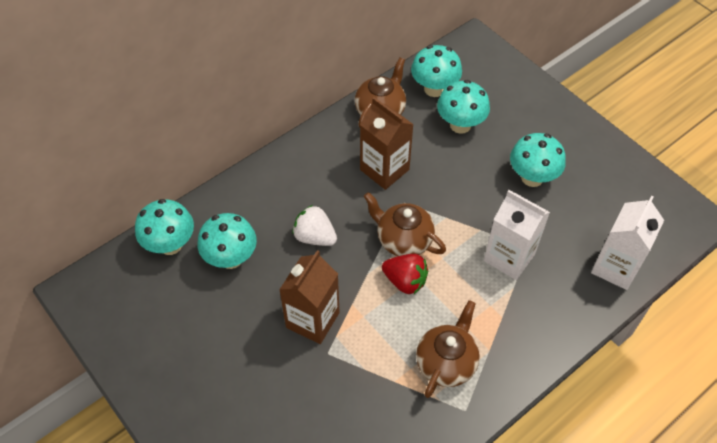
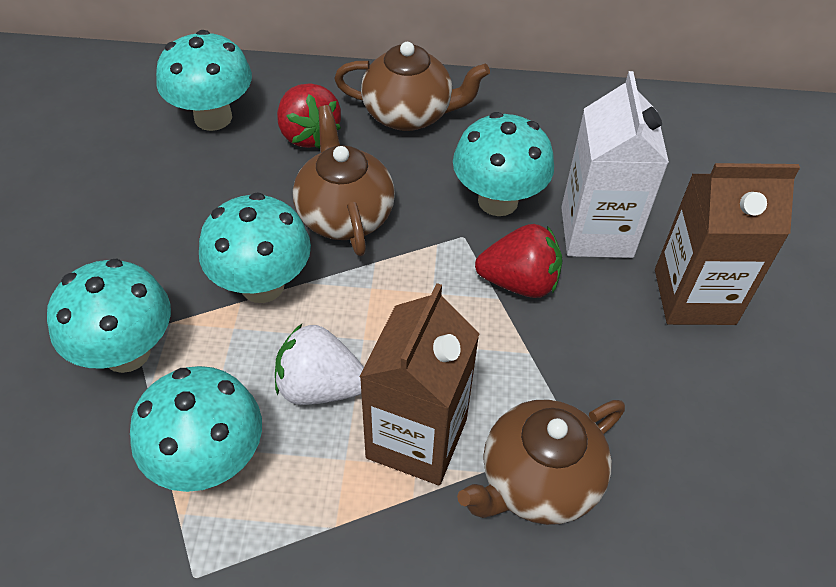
red strawberry: [382,254,428,294] = 1 -> [277,83,341,148] [475,224,563,298] = 2
white carton: [484,190,550,280] [591,196,664,290] = 2 -> [561,71,669,258] = 1

